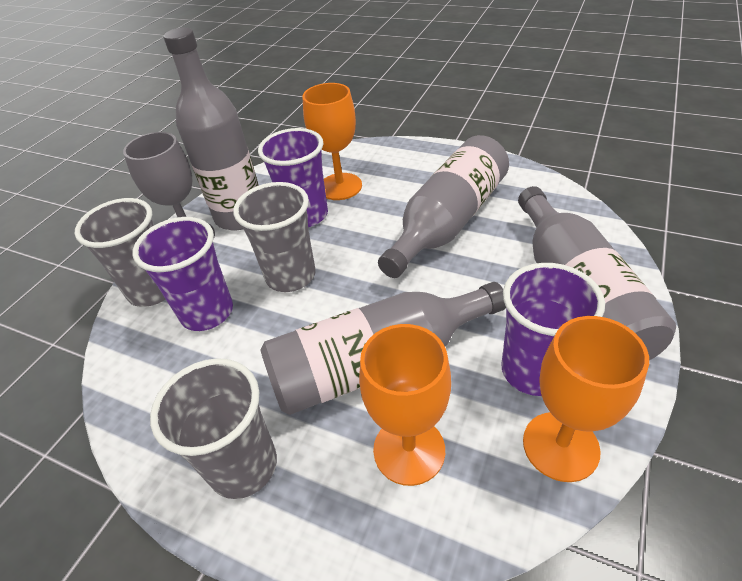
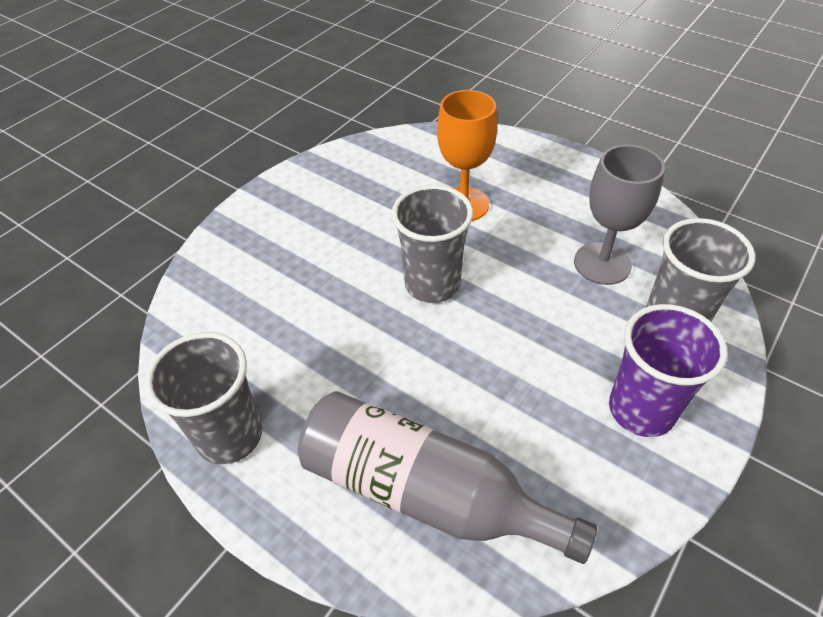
grey bottle: [164,28,259,230] [260,282,506,415] [378,135,509,278] [518,186,676,361] = 4 -> [298,391,597,564] = 1
orange goblet: [302,83,362,200] [359,324,451,486] [523,316,649,482] = 3 -> [437,90,497,221] = 1
purple cup: [133,217,233,331] [258,128,328,227] [501,263,605,396] = 3 -> [609,304,728,437] = 1

